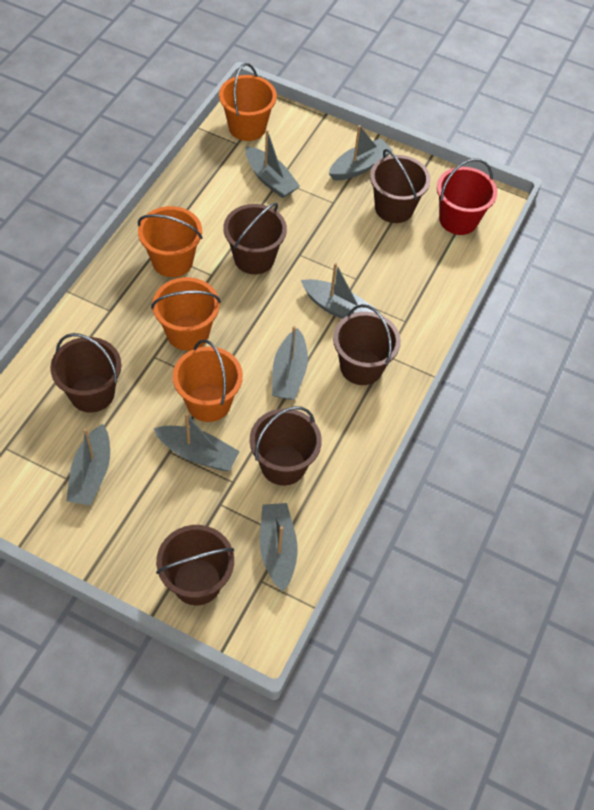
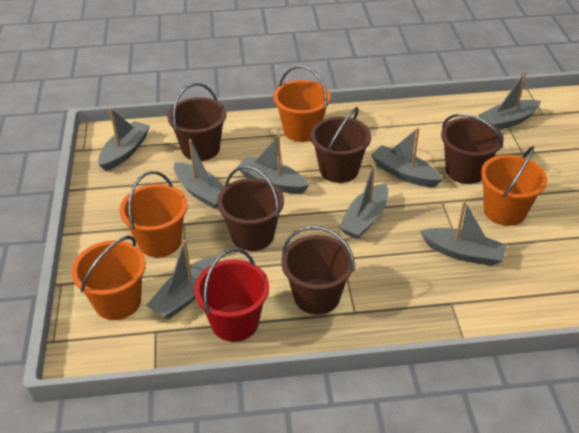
brown bucket: [50,333,121,413] [156,525,234,605] [223,203,287,274] [250,406,322,485] [333,304,401,385] [370,149,431,223] = 6 -> [167,83,226,161] [217,166,284,251] [281,226,355,315] [310,107,371,183] [441,114,504,184] = 5
grey boat: [66,424,110,505] [153,413,240,471] [245,130,300,198] [260,503,298,591] [272,326,308,400] [301,263,376,319] [329,125,393,180] = 7 -> [98,108,150,171] [146,240,216,319] [174,139,224,209] [237,136,310,194] [339,164,388,239] [371,127,443,187] [420,201,507,266] [478,71,541,130] = 8

